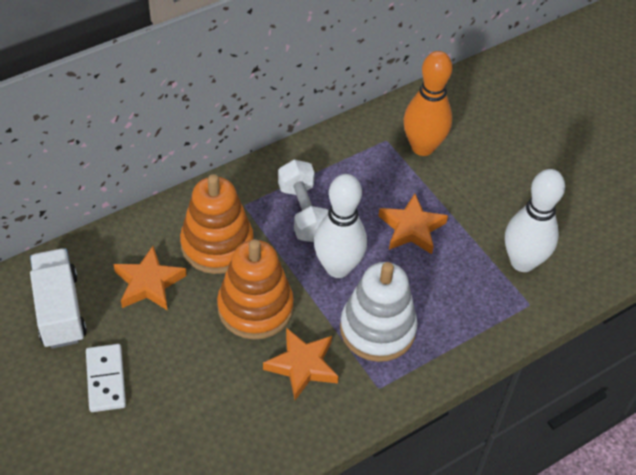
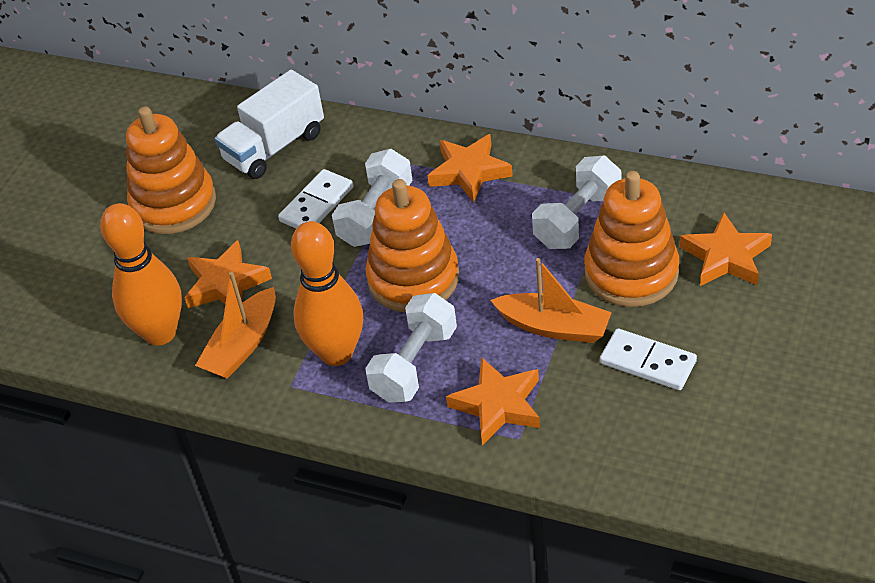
orange boat: none = 0 -> [195,272,276,379] [491,258,612,343] = 2
orange bowling pin: [403,51,452,156] = 1 -> [100,203,182,346] [291,221,363,366] = 2
orange stacking toy: [180,174,254,274] [217,239,294,340] = 2 -> [126,106,216,234] [366,179,459,313] [584,171,679,307] = 3
orange star: [113,246,187,311] [263,328,339,400] [378,193,448,254] = 3 -> [184,240,272,308] [427,134,513,203] [446,358,540,445] [680,212,772,286] = 4
white bowling pin: [314,174,367,278] [505,169,565,272] = 2 -> none = 0
white domino: [86,344,126,412] = 1 -> [278,169,354,229] [600,328,697,390] = 2
white dumbbell: [278,160,329,242] = 1 -> [332,149,412,247] [365,293,457,403] [532,156,621,249] = 3
white stacking toy: [340,262,418,362] = 1 -> none = 0

